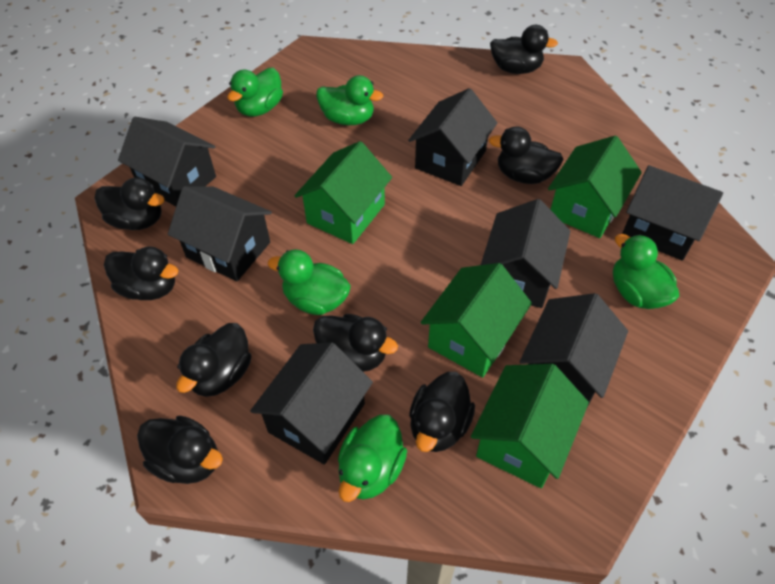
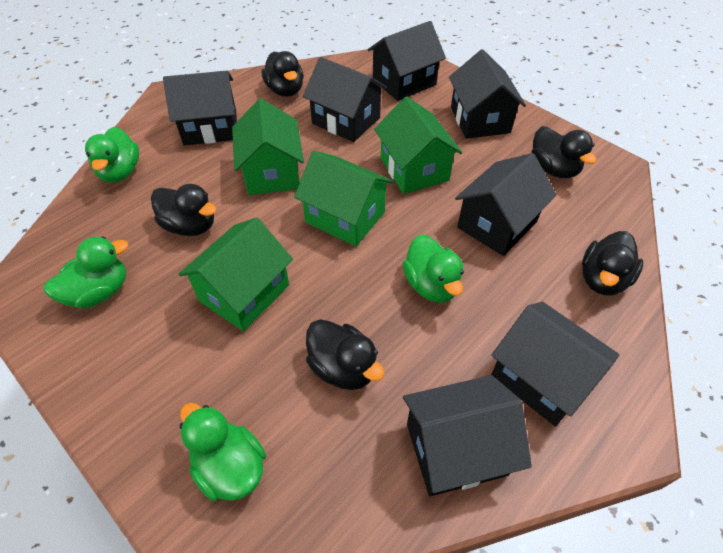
black duck: [94,178,164,230] [104,246,178,300] [137,416,223,484] [176,323,251,397] [313,314,398,372] [409,372,475,452] [489,126,564,184] [490,25,558,74] = 8 -> [151,184,217,236] [261,51,304,97] [306,319,385,390] [531,126,597,179] [582,231,643,296] = 5
green duck: [227,68,283,117] [268,249,351,315] [316,75,383,125] [338,415,407,502] [613,234,679,309] = 5 -> [44,236,128,309] [85,127,139,183] [179,403,266,501] [403,234,464,303] = 4

